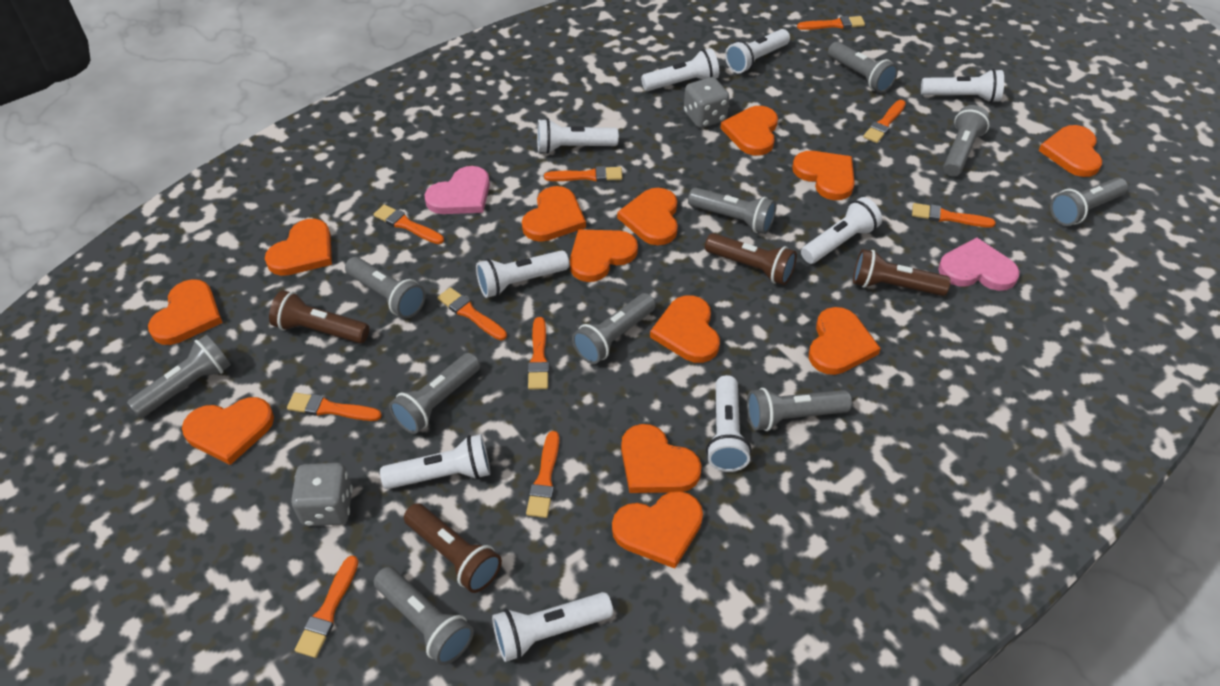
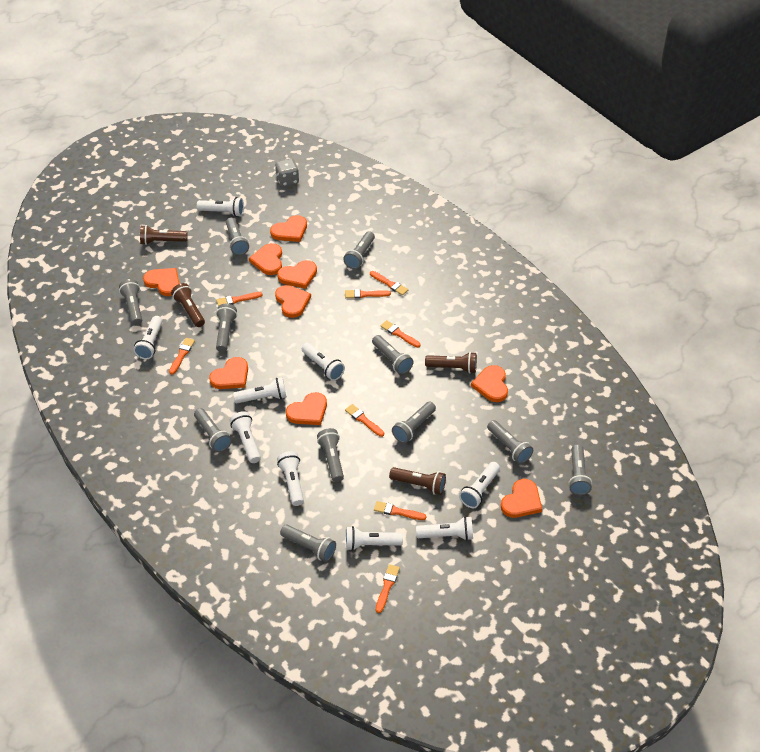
grey dice: [291,463,353,526] [684,77,729,128] = 2 -> [275,158,299,187] = 1
grey flashlight: [127,335,231,418] [345,257,426,319] [374,567,474,665] [389,353,480,434] [572,293,656,364] [688,188,776,234] [747,388,852,431] [828,42,898,93] [943,105,990,177] [1050,178,1128,226] = 10 -> [119,279,142,325] [194,408,232,452] [216,304,237,352] [226,217,249,255] [280,525,336,562] [317,428,344,482] [343,231,375,269] [372,335,414,374] [392,402,436,443] [487,420,533,464] [568,444,592,495] = 11
orange brush: [287,392,382,421] [295,556,358,658] [373,204,444,244] [437,287,507,340] [526,431,559,518] [528,317,549,390] [544,166,622,182] [797,16,865,30] [863,100,906,143] [912,203,996,228] = 10 -> [169,338,195,375] [216,292,263,306] [345,289,391,299] [345,404,384,437] [370,271,408,295] [374,501,426,520] [376,564,400,613] [380,320,420,348] = 8
orange heart: [148,279,223,345] [182,397,274,465] [265,219,332,276] [522,186,586,242] [570,229,638,282] [612,491,703,569] [617,188,678,245] [621,424,702,493] [650,295,720,363] [720,106,778,155] [792,151,855,200] [809,307,881,375] [1039,125,1102,177] = 13 -> [143,268,180,296] [209,357,248,389] [249,243,282,275] [270,215,307,242] [275,285,311,318] [277,260,317,289] [286,392,327,425] [471,365,508,402] [501,479,542,518] = 9
pink heart: [424,166,490,214] [938,238,1020,291] = 2 -> none = 0

